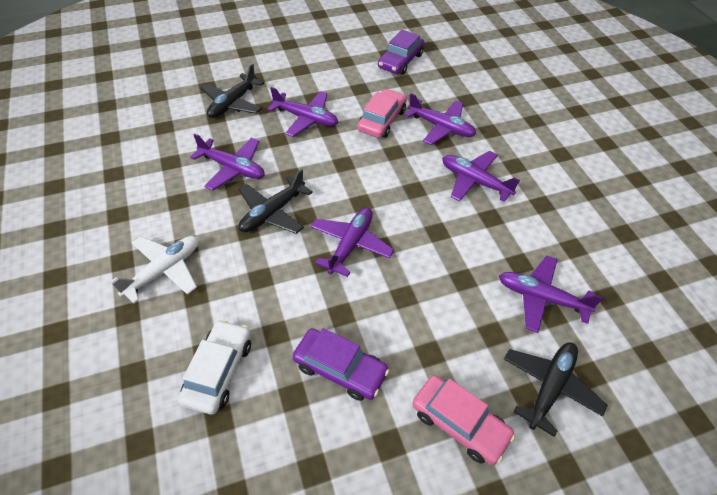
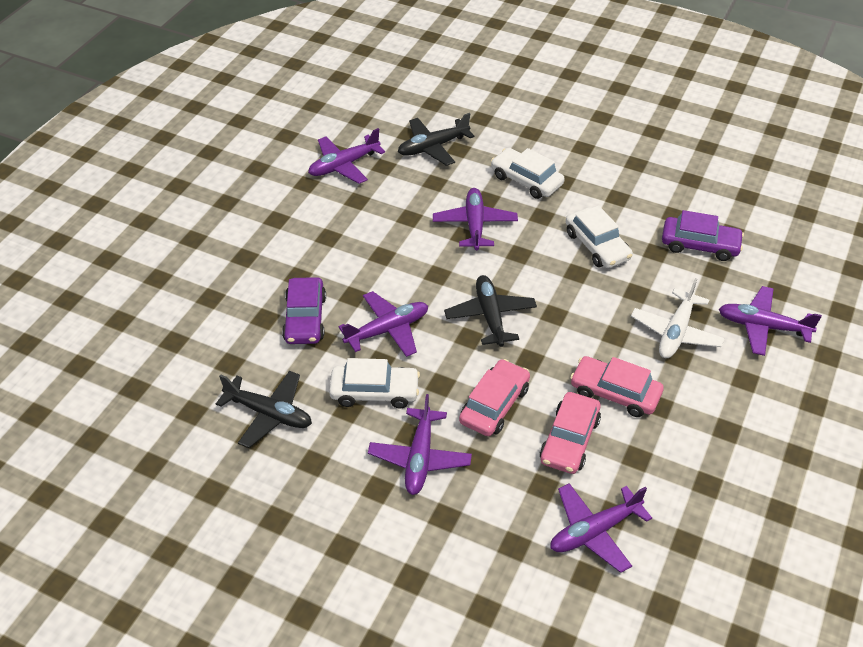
pink car: [357,89,407,138] [412,375,515,465] = 2 -> [459,359,530,436] [539,392,601,474] [570,356,664,417] = 3
white car: [178,319,251,414] = 1 -> [329,358,420,409] [491,148,565,199] [566,205,633,268] = 3

